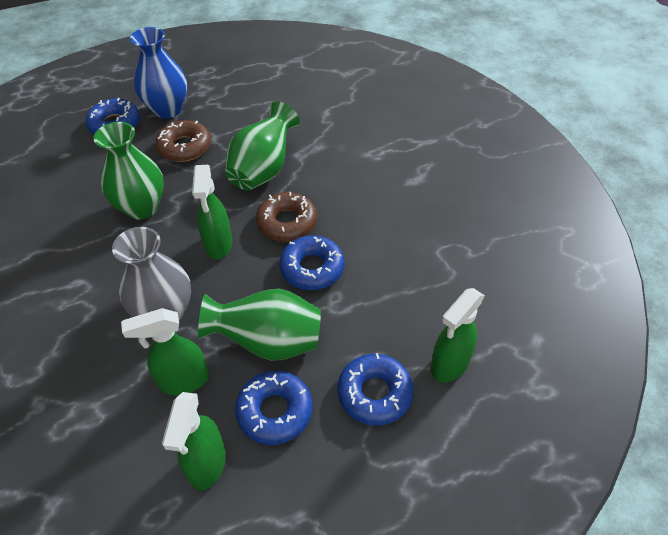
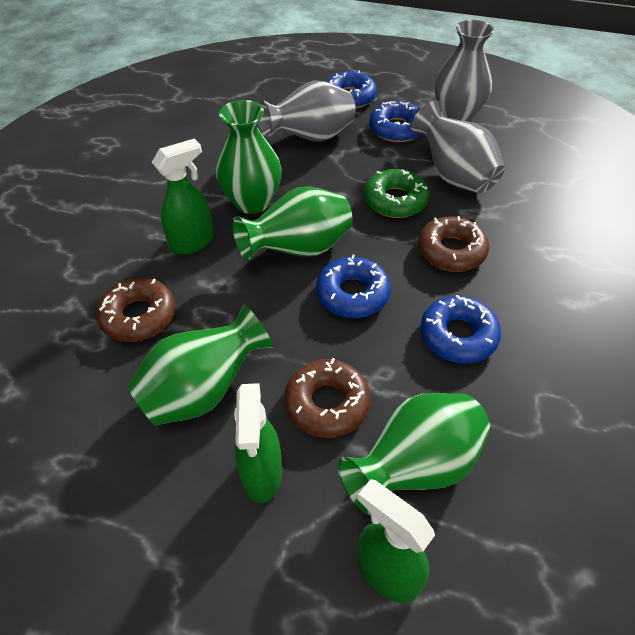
blue vase: [130,27,187,119] = 1 -> none = 0
brown donut: [155,120,211,162] [256,192,317,242] = 2 -> [96,278,175,342] [284,358,371,438] [418,216,489,272] = 3
green donut: none = 0 -> [364,169,429,218] = 1
green spray bottle: [121,308,209,395] [162,392,226,490] [192,165,232,259] [431,288,485,382] = 4 -> [152,138,214,255] [234,383,282,503] [357,479,435,603] = 3
green vase: [94,122,164,220] [198,289,321,361] [225,101,300,190] = 3 -> [127,305,273,426] [216,100,282,214] [233,186,353,261] [338,393,490,515] = 4
grey vase: [112,227,191,321] = 1 -> [258,81,356,142] [411,100,505,194] [435,20,494,122] = 3

